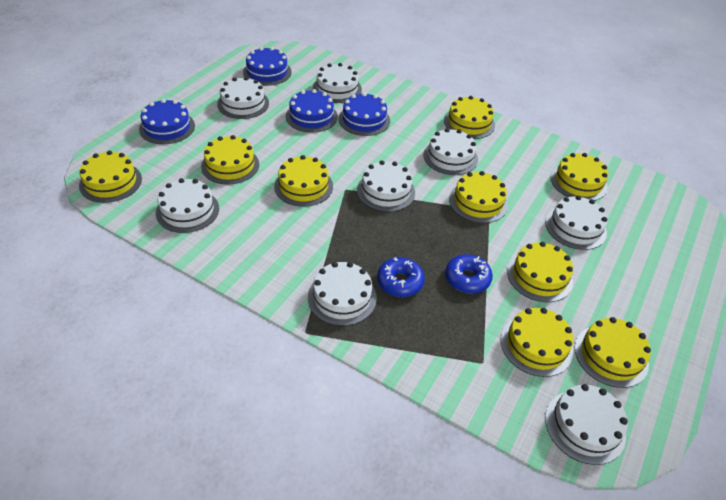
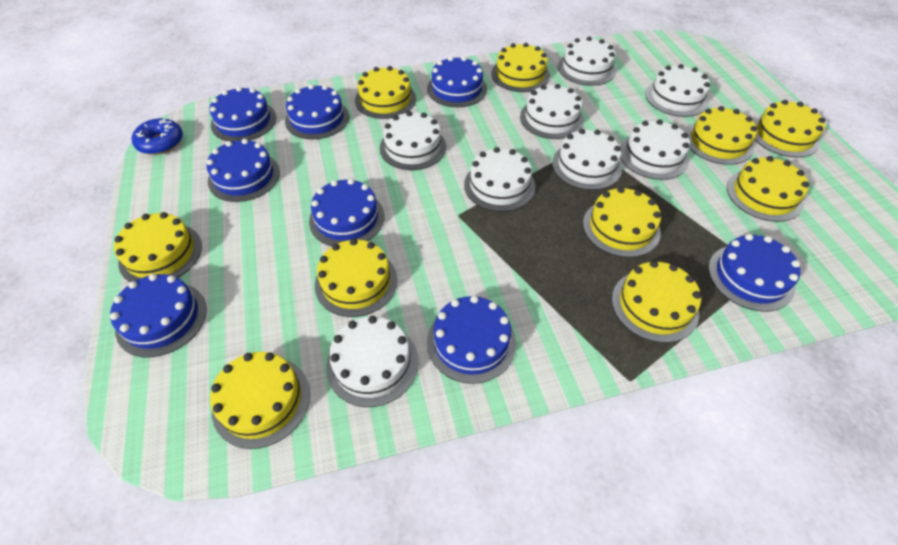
blue cake: [139,99,195,144] [243,47,292,86] [286,89,338,133] [339,92,390,136] = 4 -> [110,274,207,358] [206,139,280,202] [210,86,276,142] [285,84,349,140] [309,179,385,246] [427,56,487,107] [427,296,516,384] [708,234,800,311] = 8
blue donut: [377,257,425,297] [445,254,493,294] = 2 -> [132,118,183,155] = 1
yellow cake: [79,150,142,203] [201,135,259,184] [274,155,333,207] [444,96,495,139] [449,171,508,223] [501,308,573,377] [507,242,573,302] [551,153,608,201] [575,317,651,388] = 9 -> [114,212,202,282] [210,352,310,449] [315,238,397,317] [355,66,416,119] [491,43,550,92] [583,187,661,257] [612,261,701,343] [685,106,757,165] [727,156,809,222] [753,100,825,157] = 10

